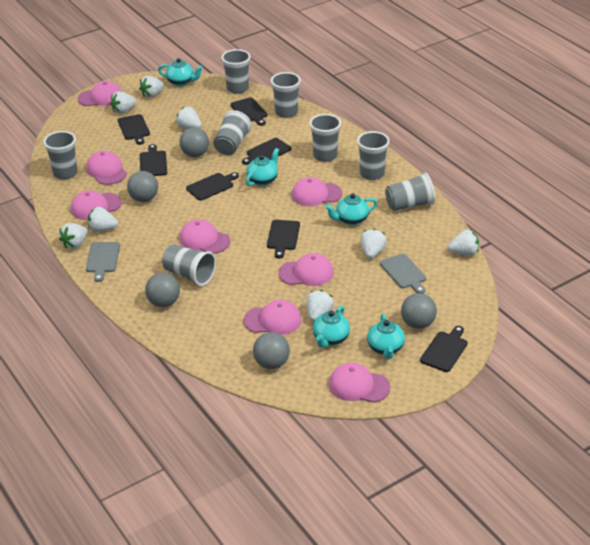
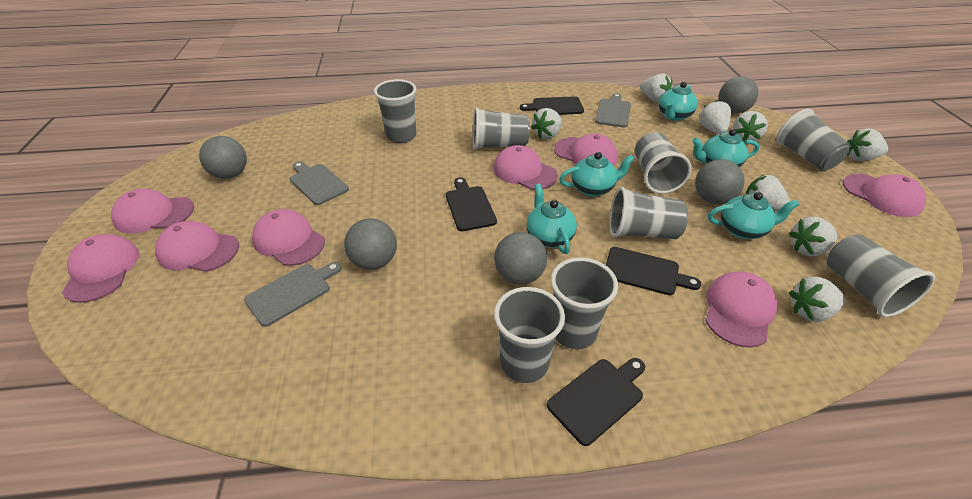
black cutting board: [118,114,150,145] [140,144,167,176] [186,172,239,201] [231,97,268,126] [242,138,291,165] [267,220,300,258] [420,326,468,372] = 7 -> [446,177,497,231] [520,96,584,115] [547,358,645,446] [606,247,701,295] = 4
grey cutting board: [86,242,120,282] [380,254,426,293] = 2 -> [244,262,341,327] [290,161,349,205] [595,93,631,128] = 3

